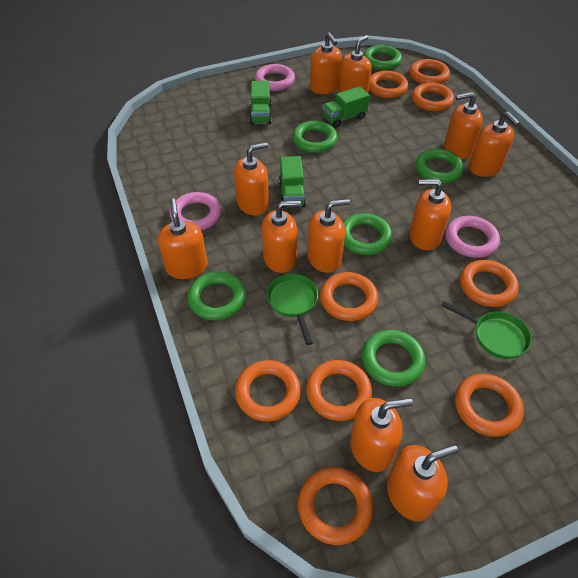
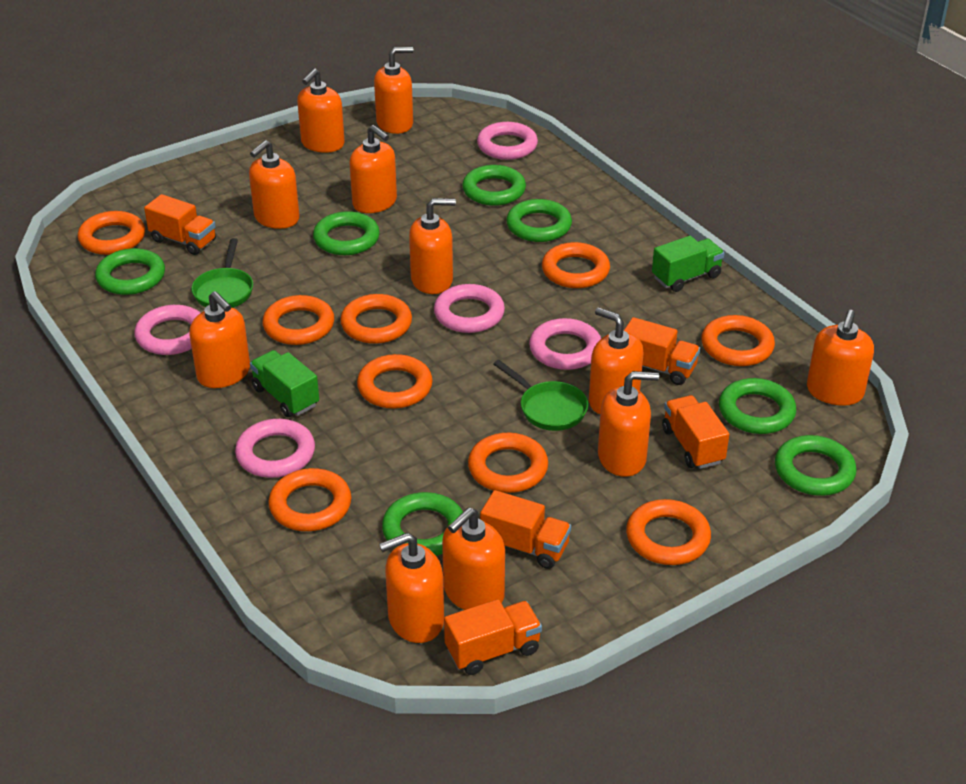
green ring: [187,271,246,320] [292,121,338,153] [343,213,392,255] [362,330,425,387] [363,45,402,70] [415,149,464,183] = 6 -> [95,248,165,295] [313,211,380,255] [382,492,463,556] [462,165,526,206] [506,199,572,242] [719,378,796,434] [775,435,857,496] = 7
green truck: [250,81,272,125] [279,156,306,208] [323,86,370,128] = 3 -> [250,350,319,417] [652,236,724,292] = 2
orange truck: none = 0 -> [144,194,216,255] [444,599,542,675] [480,490,571,569] [624,317,700,385] [662,395,729,469] = 5
pink ring: [170,192,221,230] [255,64,295,91] [445,216,500,258] = 3 -> [135,305,201,355] [235,419,315,478] [434,284,505,333] [477,122,538,160] [529,318,601,370] = 5

